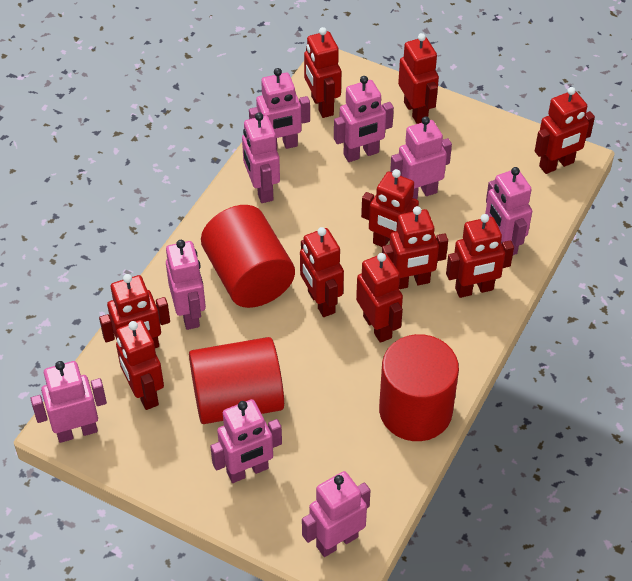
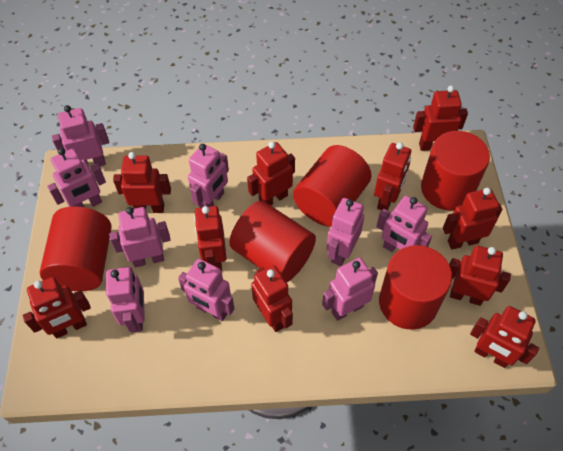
red cylinder: [189,337,284,424] [201,205,295,308] [379,334,459,441] = 3 -> [39,207,111,291] [229,201,316,282] [293,145,372,227] [379,245,452,330] [421,131,490,210] = 5

